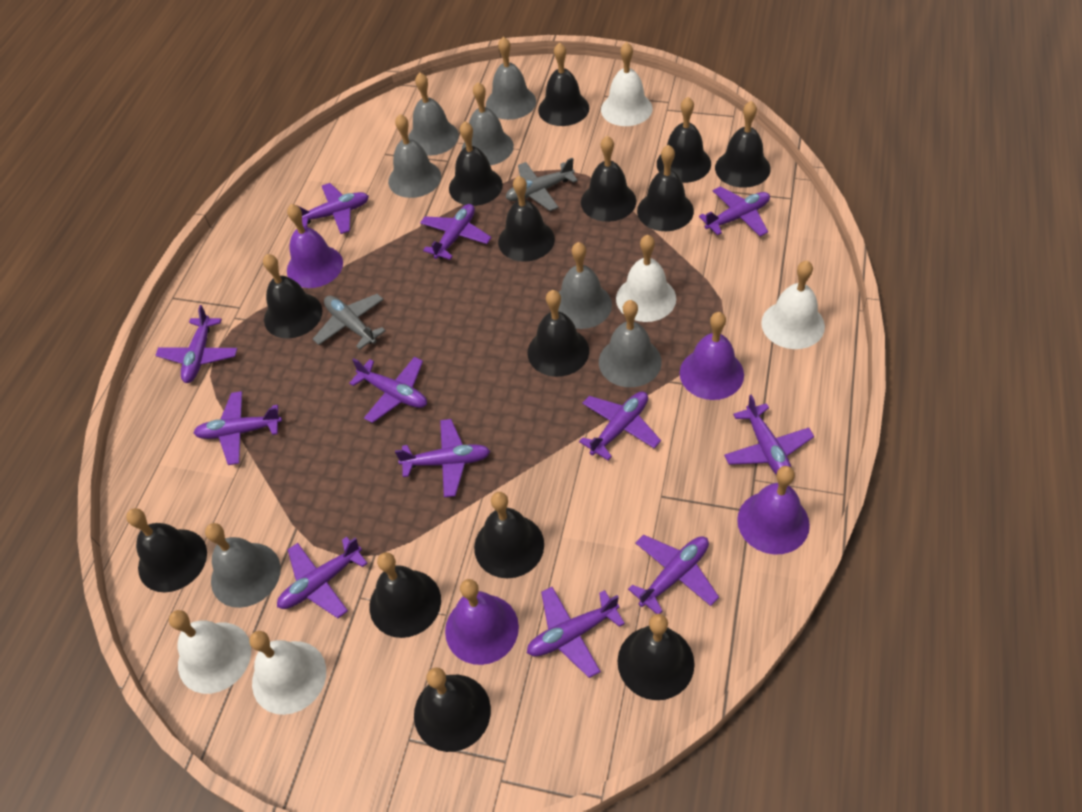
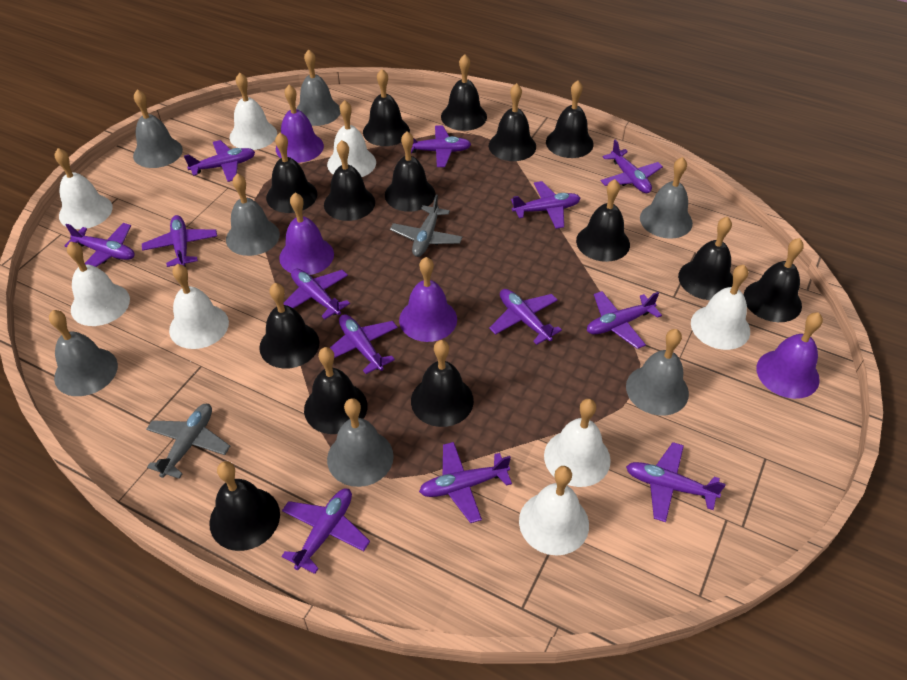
purple plane: [155,305,237,383] [193,391,282,465] [277,537,368,618] [297,183,369,234] [349,357,427,423] [395,419,490,498] [420,204,492,260] [527,587,625,678] [579,391,661,460] [628,535,719,614] [699,186,770,237] [724,395,814,475] = 12 -> [64,223,135,267] [142,215,217,267] [184,140,255,182] [281,488,370,574] [284,269,350,319] [330,314,398,374] [411,125,471,167] [419,442,512,523] [489,289,562,345] [511,181,580,229] [587,291,662,349] [601,139,663,193] [626,442,726,522] = 13
white bell: [169,610,251,694] [249,631,326,715] [601,42,653,126] [616,235,676,322] [761,261,825,349] = 5 -> [55,148,113,229] [67,241,130,326] [169,264,229,349] [230,73,277,150] [327,100,376,177] [519,466,589,555] [544,399,611,487] [691,265,750,350] = 8

